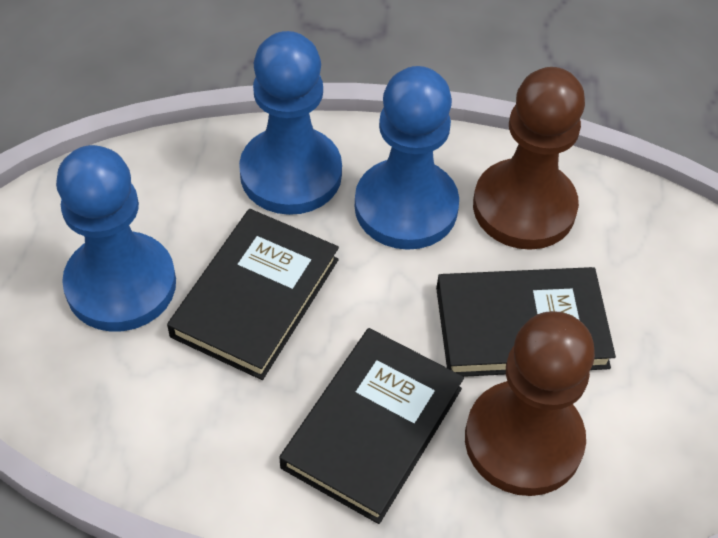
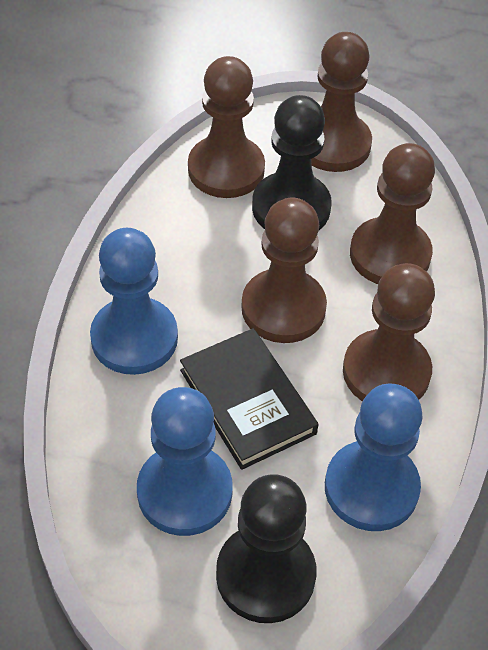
black book: [167,209,339,380] [279,328,464,524] [436,267,616,377] = 3 -> [180,328,318,470] = 1
black pawn: none = 0 -> [216,474,317,623] [252,95,332,230] = 2
brown pawn: [465,311,595,496] [473,67,585,250] = 2 -> [188,56,265,198] [241,198,327,343] [311,32,372,172] [343,263,435,401] [350,143,435,284] = 5

